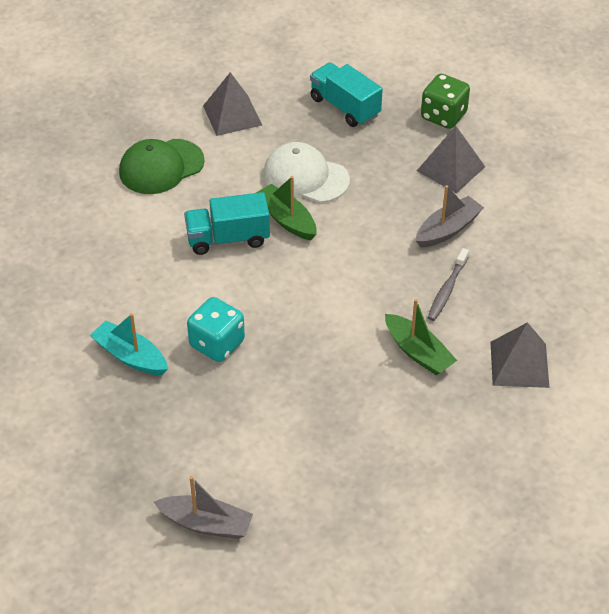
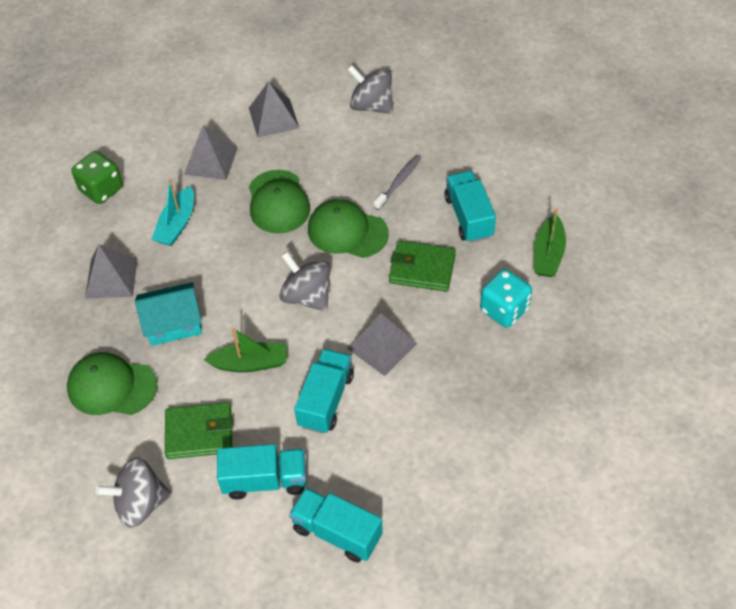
green cap: [119,139,205,194] = 1 -> [67,352,157,415] [249,170,310,233] [308,199,389,258] = 3
green wallet: none = 0 -> [165,402,233,459] [389,241,456,292] = 2
grey boat: [154,476,253,539] [416,185,484,248] = 2 -> none = 0
grey pyramid: [203,72,262,136] [417,126,485,193] [490,322,550,388] = 3 -> [85,244,138,298] [184,125,238,180] [249,81,299,138] [347,314,417,376] = 4
grey spinning top: none = 0 -> [95,457,172,528] [279,252,331,311] [347,65,394,114] = 3
turquoise house: none = 0 -> [135,282,202,346] = 1
turquoise truck: [184,192,270,255] [310,62,383,127] = 2 -> [217,444,307,499] [289,488,383,563] [294,349,354,434] [444,171,496,243] = 4
white cap: [263,142,350,203] = 1 -> none = 0

